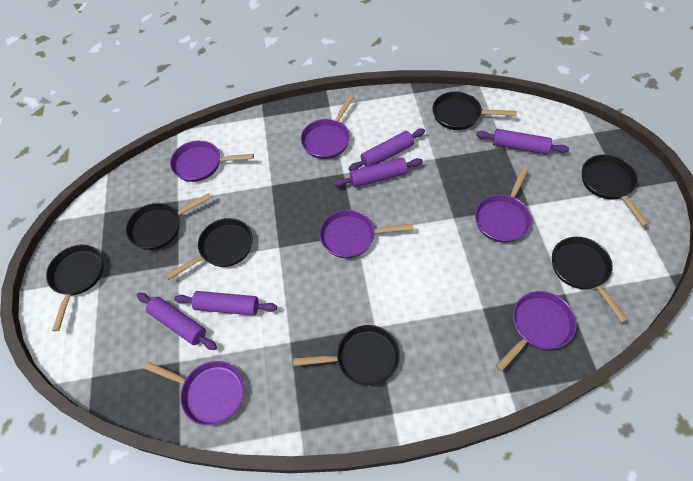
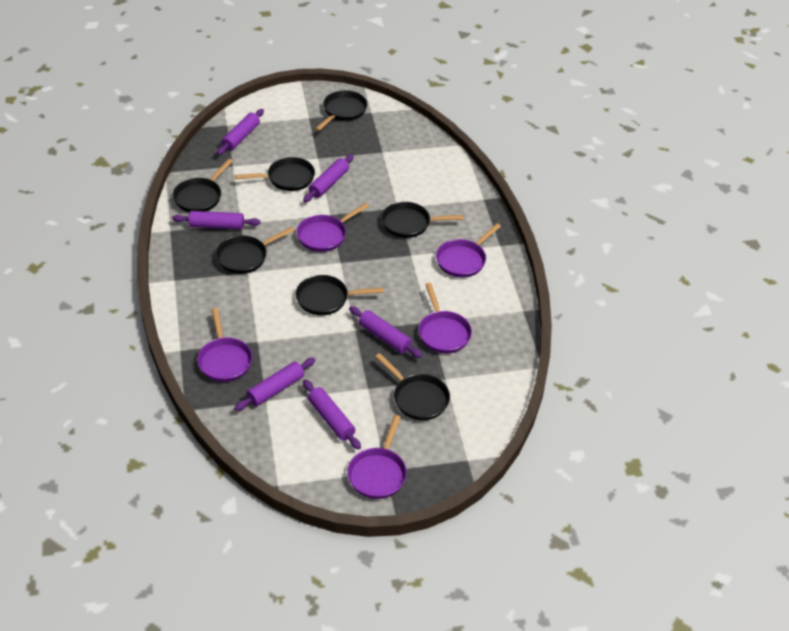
purple pan: [144,361,244,426] [170,140,254,182] [301,95,354,159] [319,210,413,258] [475,167,532,243] [496,291,576,372] = 6 -> [197,308,252,382] [297,203,369,252] [347,415,407,499] [419,283,472,353] [436,223,501,278] = 5
purple rolling pin: [137,293,217,350] [174,291,277,316] [334,157,423,187] [348,129,425,171] [476,129,569,155] = 5 -> [172,211,260,230] [217,109,264,155] [234,358,315,411] [303,154,354,202] [303,379,361,450] [349,306,422,358] = 6

